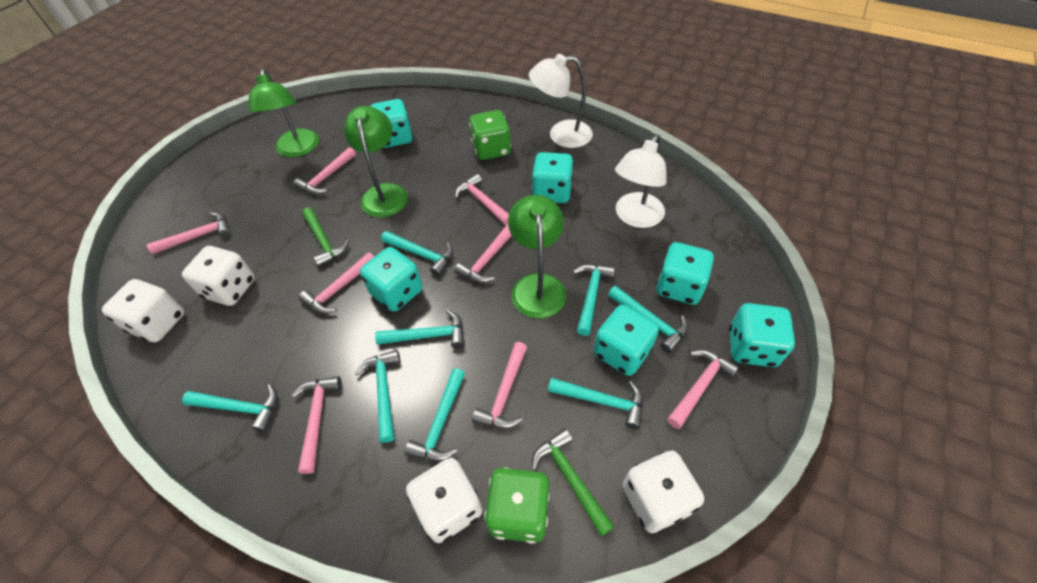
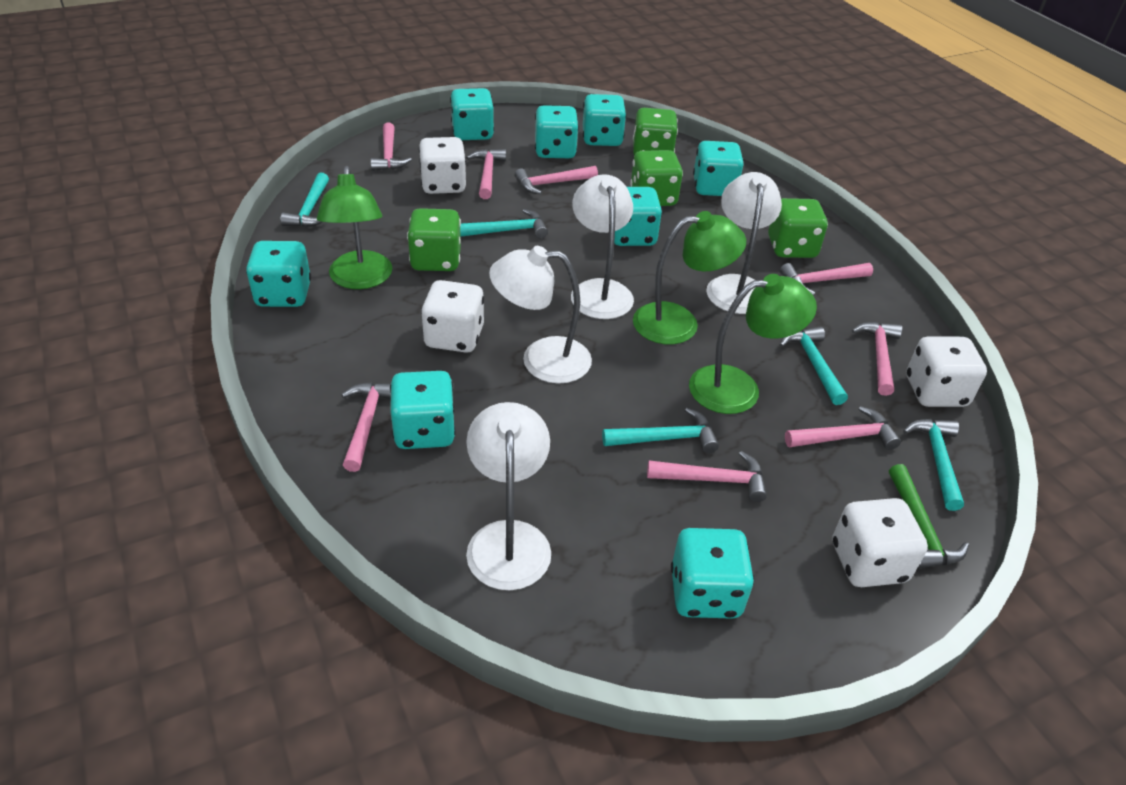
green dice: [469,110,511,160] [484,467,550,543] = 2 -> [407,208,461,271] [630,150,683,206] [633,108,678,156] [768,198,828,258] = 4
green hammer: [302,208,349,267] [532,428,614,536] = 2 -> [889,464,969,569] = 1
turquoise dice: [360,247,423,312] [371,99,413,148] [532,152,574,203] [594,305,659,376] [656,242,714,305] [729,303,795,367] = 6 -> [246,241,311,307] [390,371,456,449] [450,88,494,140] [535,105,579,158] [583,94,626,146] [614,187,662,246] [671,528,754,619] [693,141,744,196] = 8
turquoise hammer: [182,384,278,432] [354,350,400,443] [375,309,465,348] [381,231,453,276] [405,368,465,462] [548,378,643,429] [573,264,615,336] [608,286,688,353] = 8 -> [280,173,329,227] [460,209,548,238] [602,408,719,453] [779,327,848,405] [903,419,964,511] = 5
white lamp: [529,54,593,148] [615,134,667,228] = 2 -> [466,402,551,590] [489,246,592,384] [571,174,634,319] [706,172,782,314] = 4

